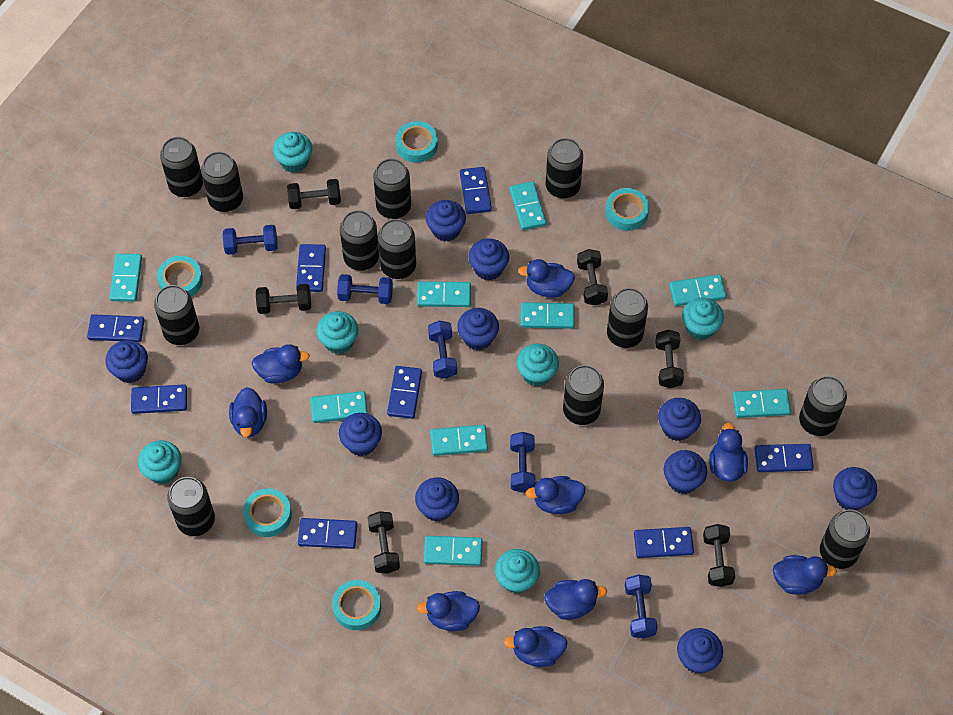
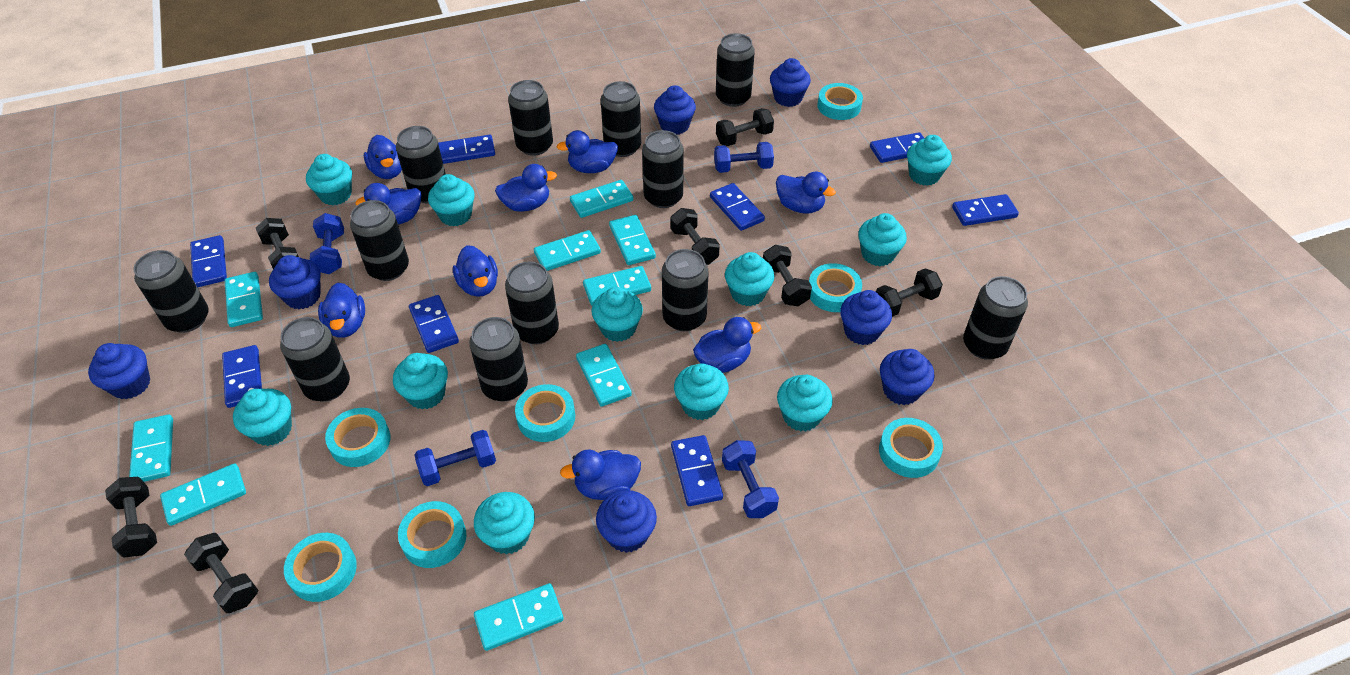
black dumbbell: [256,284,311,314] [287,179,341,209] [367,511,400,573] [577,249,608,305] [655,330,684,388] [703,524,735,587] = 6 -> [105,477,157,557] [184,533,258,613] [256,218,299,270] [670,208,720,265] [716,108,774,146] [763,245,812,306] [876,268,943,317] = 7
blue cupcake: [105,340,148,383] [339,413,382,456] [415,477,459,522] [426,200,466,242] [457,308,499,351] [468,238,509,281] [658,398,701,441] [664,450,707,494] [677,628,723,674] [833,467,877,510] = 10 -> [88,343,150,399] [269,255,321,309] [596,490,657,553] [654,85,696,135] [770,58,811,107] [840,290,892,345] [880,349,935,405] = 7
blue dumbbell: [223,225,278,255] [337,274,393,304] [428,321,457,379] [510,432,535,493] [625,574,658,638] = 5 -> [310,213,344,274] [415,430,496,486] [714,142,774,173] [722,440,779,518] = 4
turquoise cupcake: [138,440,182,484] [273,132,312,173] [316,311,358,354] [495,549,540,594] [517,344,559,387] [682,298,724,340] = 6 -> [233,389,292,446] [306,154,352,205] [393,353,448,409] [428,174,475,226] [474,492,535,555] [591,287,643,342] [674,363,729,420] [725,252,775,306] [777,375,833,432] [858,213,907,266] [907,135,952,186] = 11
turquoise tape: [157,256,203,297] [243,488,292,537] [332,580,381,630] [396,121,438,163] [606,188,649,231] = 5 -> [284,533,357,602] [325,408,390,467] [398,501,466,568] [515,384,575,442] [809,263,862,312] [817,83,863,120] [879,418,943,478] = 7

